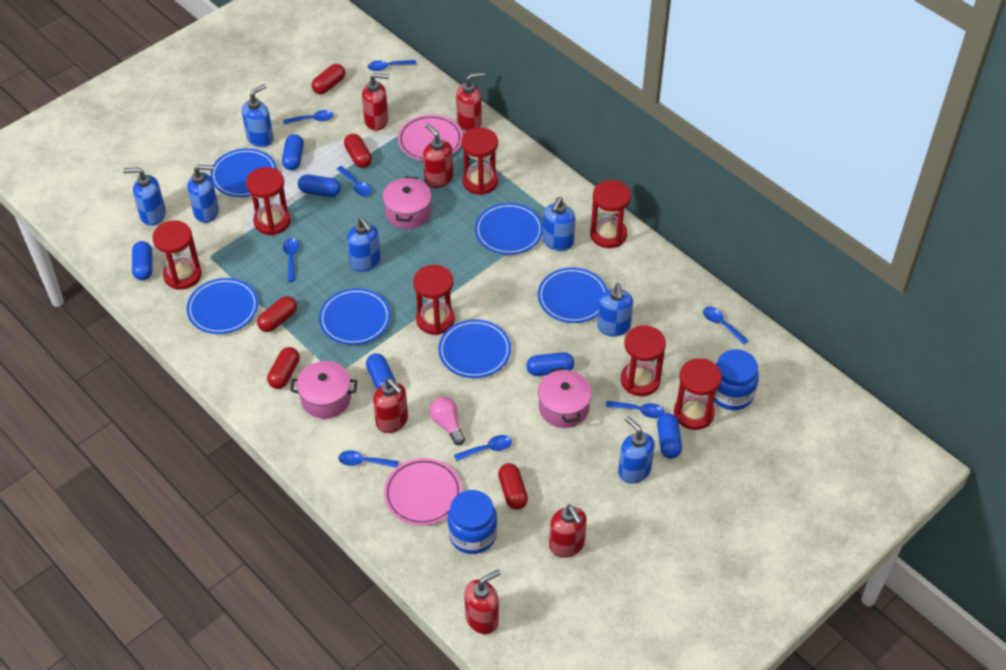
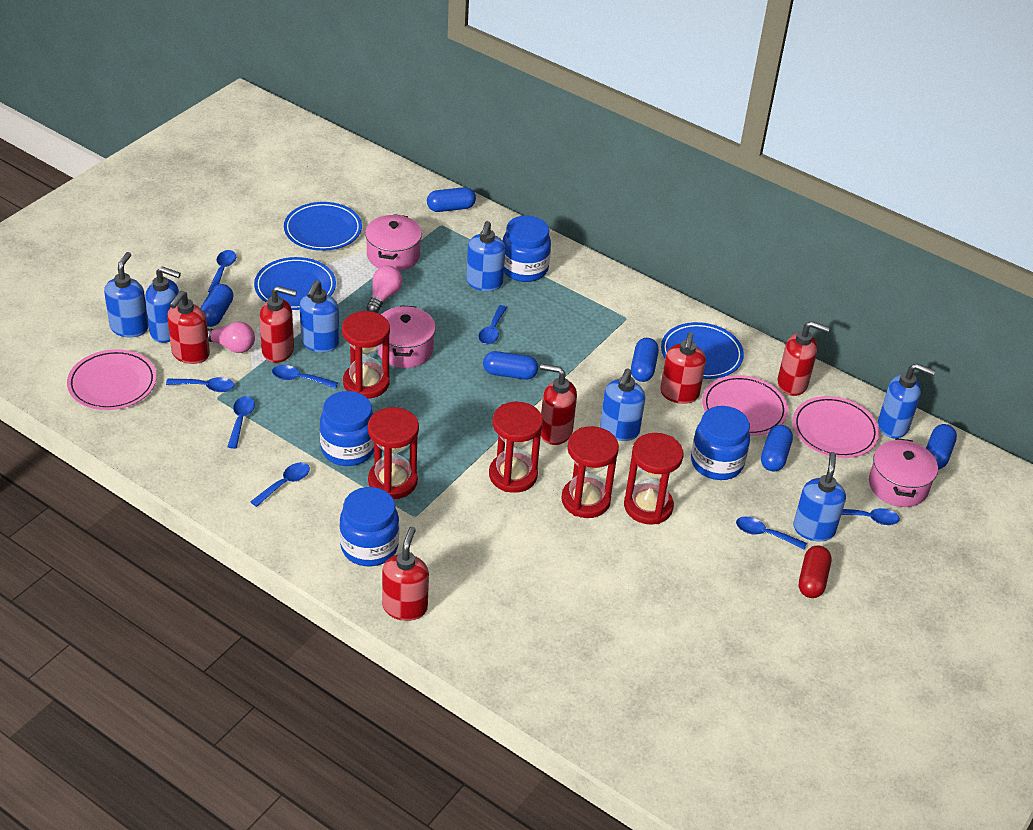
blue jar: [448,490,497,554] [714,349,759,410] = 2 -> [320,391,374,466] [339,487,399,566] [503,215,551,282] [691,406,750,480] = 4
blue plate: [186,278,258,334] [210,148,277,197] [319,288,391,345] [438,319,511,378] [475,203,543,255] [538,267,608,323] = 6 -> [254,257,336,310] [284,202,362,251] [661,322,744,379] = 3
pink light bulb: [429,397,465,445] = 1 -> [207,322,255,353] [366,266,402,313] = 2
pink plate: [384,458,462,526] [398,114,463,161] = 2 -> [67,349,156,410] [702,375,788,436] [793,396,879,458] = 3
red capsule: [257,296,297,332] [267,347,300,389] [312,64,345,94] [344,133,372,168] [498,463,528,510] = 5 -> [799,546,831,598] = 1
red hourglass: [152,221,202,290] [246,167,291,235] [413,265,455,335] [461,127,498,195] [590,180,631,248] [621,325,666,396] [674,358,722,430] = 7 -> [342,311,390,399] [368,407,419,499] [489,402,543,493] [561,426,619,518] [624,433,684,525] = 5

